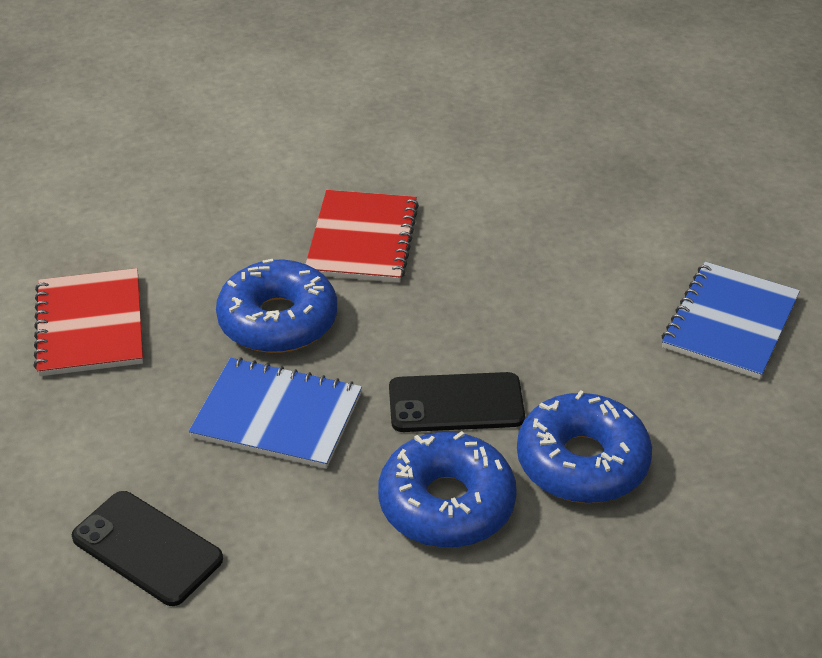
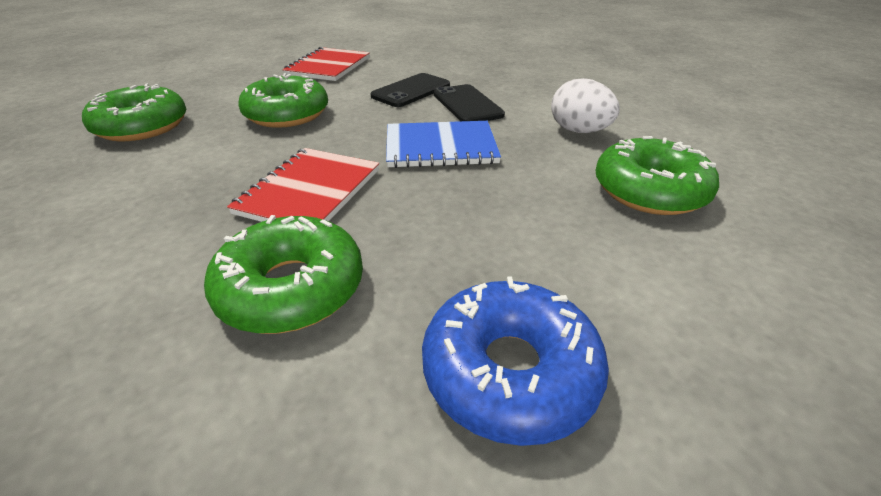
blue donut: [216,259,337,353] [378,431,517,548] [517,390,652,503] = 3 -> [422,277,609,446] = 1
blue notebook: [189,357,362,469] [662,262,800,379] = 2 -> [386,121,501,168] = 1
green donut: none = 0 -> [82,83,186,142] [204,215,363,334] [239,73,328,128] [595,136,719,215] = 4
white egg: none = 0 -> [551,78,620,133] = 1

